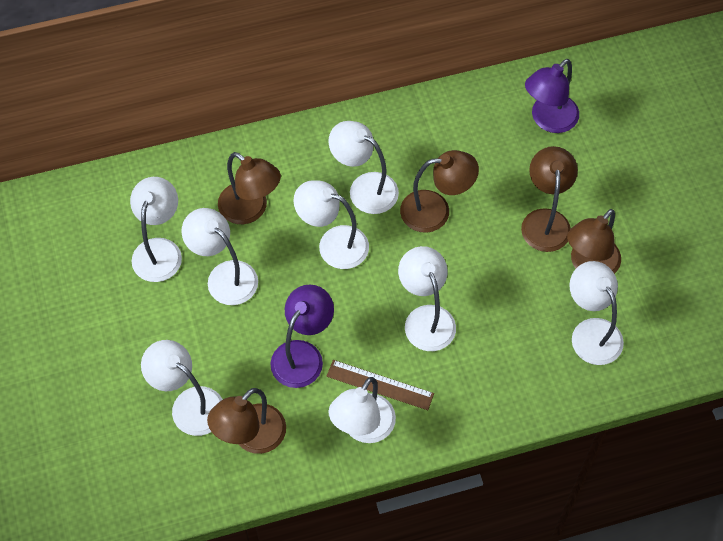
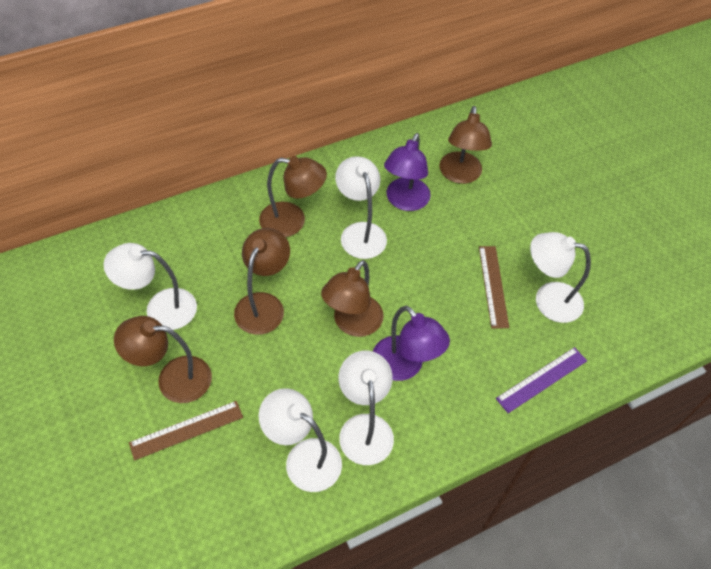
brown ruler: [327,360,434,410] = 1 -> [129,401,243,461] [479,246,509,328] = 2
purple ruler: none = 0 -> [496,347,587,413] = 1
white lamp: [130,177,182,282] [141,340,223,436] [182,208,258,305] [294,180,369,269] [328,121,399,214] [328,377,396,443] [398,246,456,351] [569,261,624,365] = 8 -> [104,243,197,330] [258,388,342,492] [335,156,387,259] [338,351,394,465] [530,232,591,323] = 5

